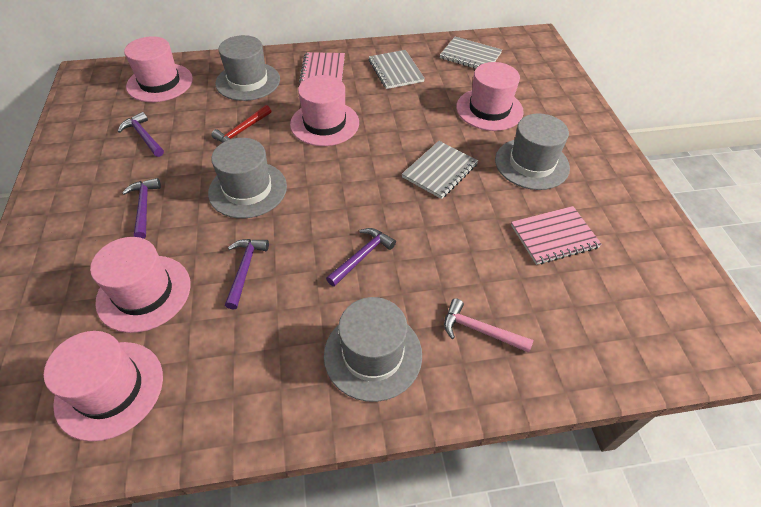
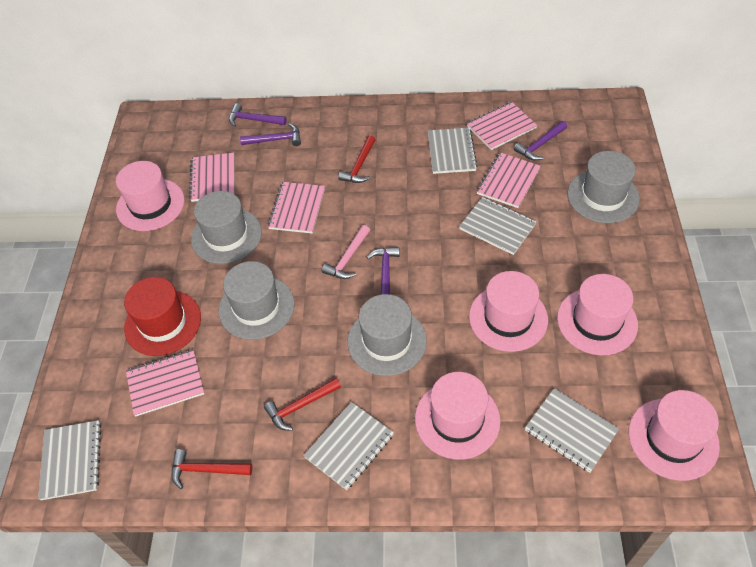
grey notebook: [369,50,425,89] [402,141,478,199] [440,37,502,68] = 3 -> [38,420,101,500] [304,402,394,490] [428,128,477,174] [459,197,536,255] [525,388,619,473] = 5
pink notebook: [299,52,345,84] [511,206,602,265] = 2 -> [126,349,204,417] [189,152,235,202] [268,182,325,233] [467,102,537,150] [476,152,541,208] = 5
red hammer: [211,105,271,143] = 1 -> [172,449,252,489] [264,378,341,431] [338,136,375,183] = 3
red hat: none = 0 -> [124,277,201,356] = 1

